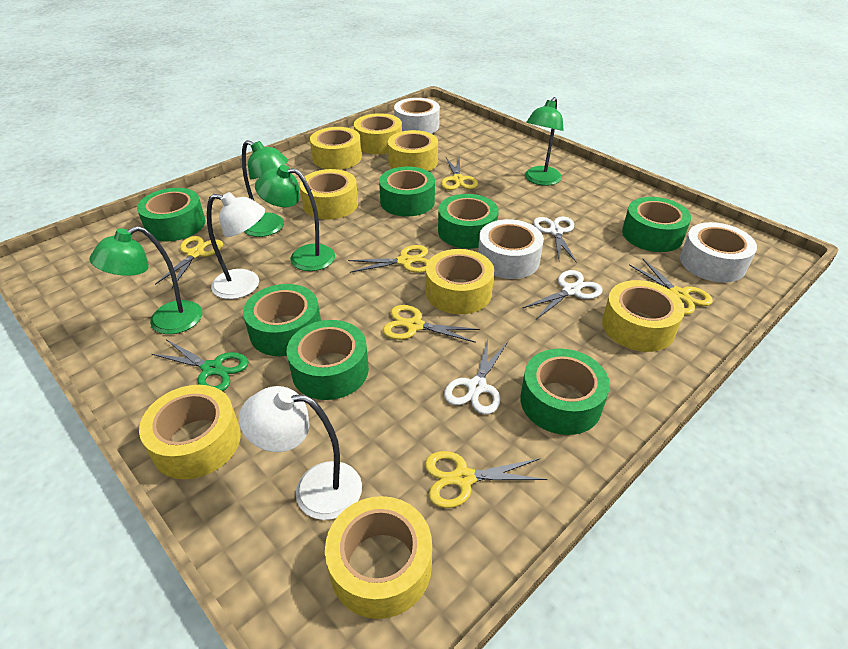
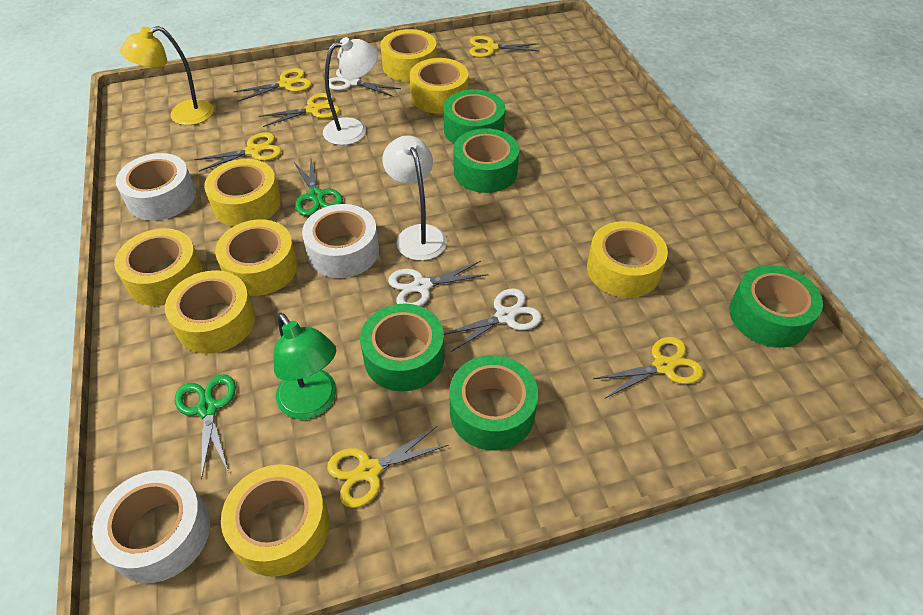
green lamp: [89,226,202,334] [242,140,288,237] [255,165,335,271] [525,97,564,186] = 4 -> [273,313,336,419] = 1
green scissors: [152,340,249,391] = 1 -> [175,374,236,479] [294,159,343,216] = 2
green tape: [137,188,206,241] [243,284,321,356] [286,320,369,400] [379,167,435,216] [438,194,498,249] [520,349,610,435] [622,197,691,252] = 7 -> [360,304,445,392] [443,89,505,144] [449,355,538,450] [453,128,519,193] [729,265,823,348] = 5
yellow lamp: none = 0 -> [120,26,214,125] = 1

